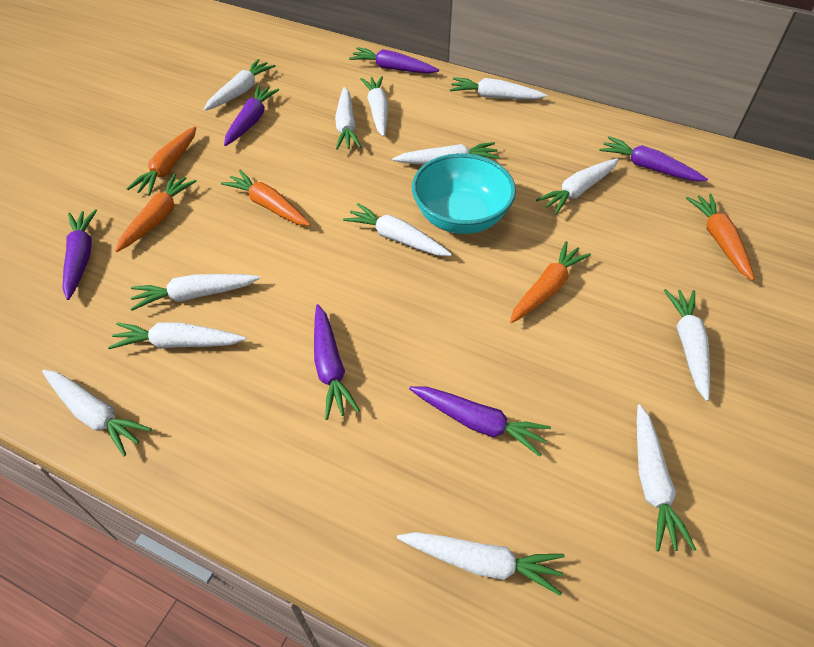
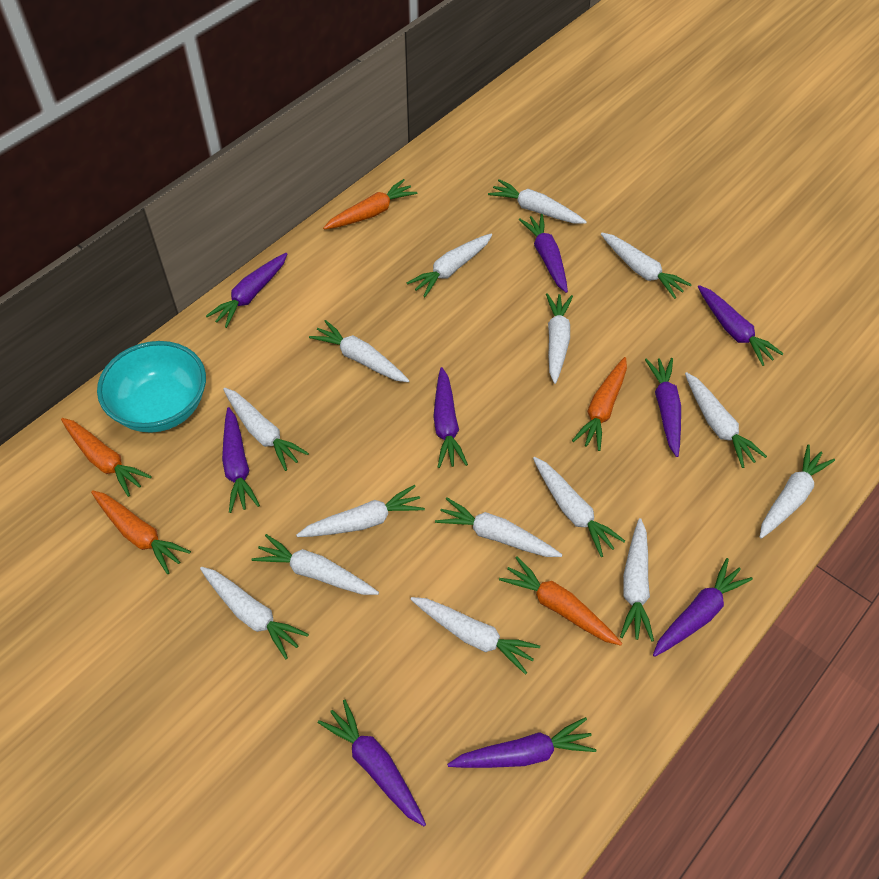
purple carrot: [63,209,97,300] [224,85,279,146] [314,304,360,420] [349,47,439,73] [409,386,551,457] [599,136,708,181] = 6 -> [206,253,287,328] [222,407,260,513] [318,700,426,826] [433,367,468,468] [447,717,596,768] [519,214,568,293] [645,358,681,457] [653,558,753,657] [698,285,784,366] = 9
white carrot: [42,370,152,456] [108,323,246,349] [131,274,260,311] [204,59,275,111] [335,87,361,150] [343,203,452,256] [360,76,388,137] [393,142,500,165] [397,532,565,596] [450,77,547,99] [536,158,619,214] [637,404,696,552] [664,289,710,401] = 13 -> [200,567,309,659] [223,388,309,471] [251,534,379,595] [296,485,425,537] [309,320,410,382] [407,233,492,297] [410,597,540,675] [435,498,562,557] [488,179,587,224] [533,457,625,557] [546,293,573,384] [601,233,692,299] [620,518,654,642] [685,372,767,468] [760,444,835,539] = 15

